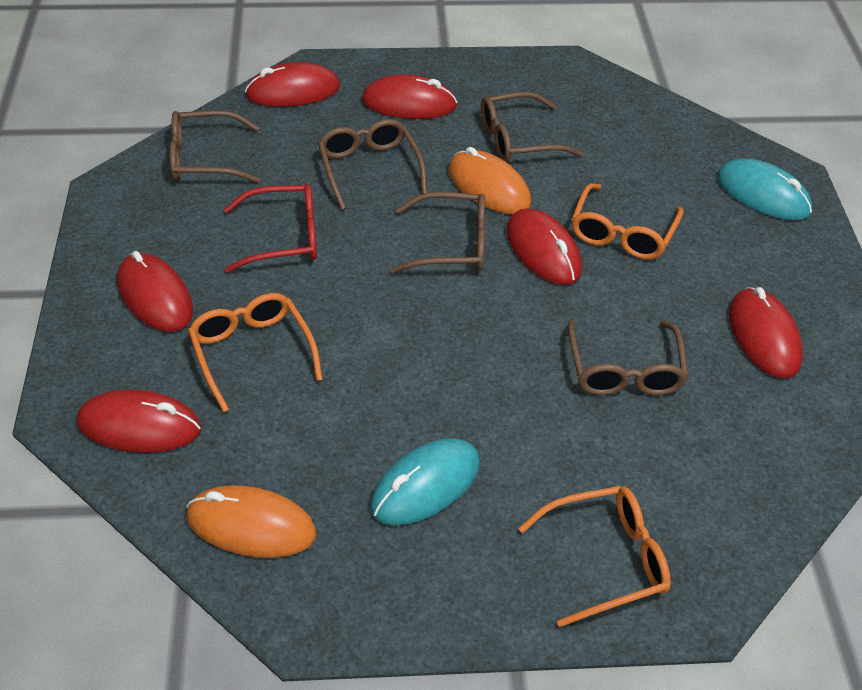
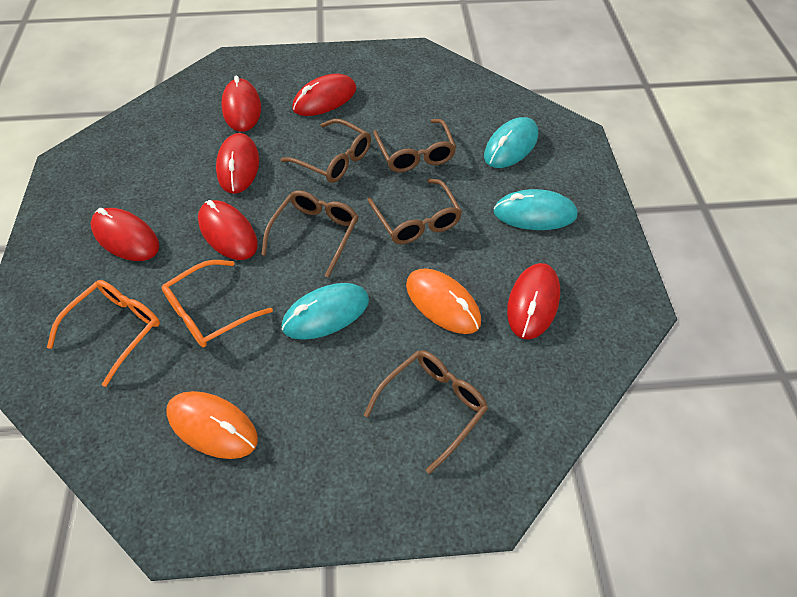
orange glasses: [188,293,323,413] [518,486,671,627] [571,183,684,260] = 3 -> [47,280,160,387] [162,260,273,348] = 2
red glasses: [224,184,317,273] = 1 -> none = 0
turquoise mouse: [371,438,480,525] [717,158,812,220] = 2 -> [282,283,369,340] [484,117,538,168] [494,189,578,230] = 3

